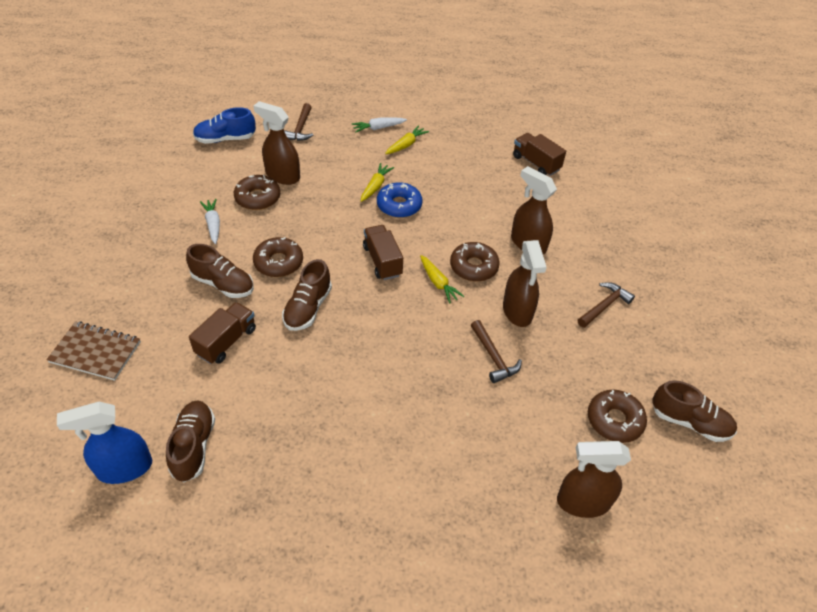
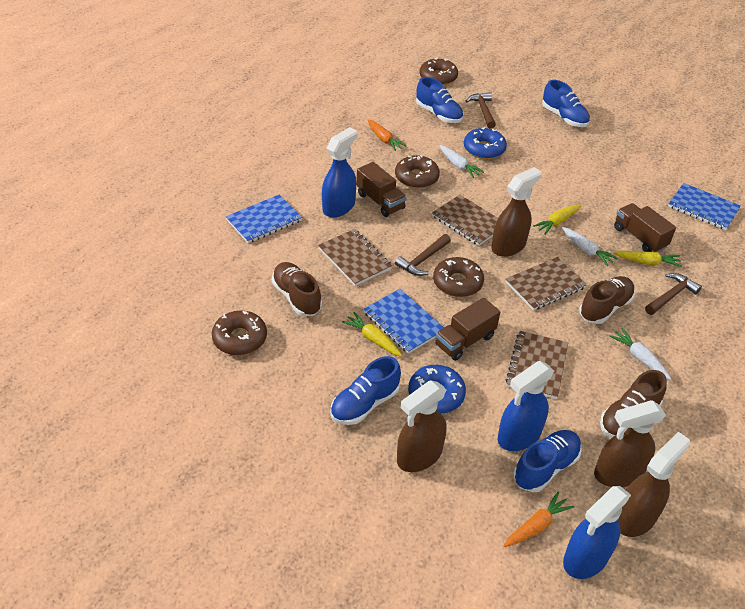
blue donut: [377,182,422,218] = 1 -> [408,365,466,414] [464,127,507,159] = 2
blue notebook: none = 0 -> [226,194,302,243] [363,289,444,354] [668,183,741,230] = 3
blue shoe: [193,107,256,144] = 1 -> [330,356,401,425] [416,77,463,123] [514,430,582,492] [542,80,590,127] = 4
blue spray bottle: [57,402,152,484] = 1 -> [322,127,357,218] [498,361,554,451] [563,486,631,579] = 3
brown notebook: [46,321,141,381] = 1 -> [318,229,392,286] [432,195,498,246] [506,257,587,311] [506,331,568,399] = 4
brown shoe: [166,400,215,482] [186,244,254,298] [282,259,332,331] [652,380,737,442] = 4 -> [272,262,322,316] [579,276,635,324] [600,370,667,438] = 3
orange carrot: none = 0 -> [368,119,407,151] [504,491,574,547] = 2
white carrot: [200,199,220,244] [352,117,407,133] = 2 -> [439,145,484,178] [562,227,618,266] [610,328,671,380] = 3

